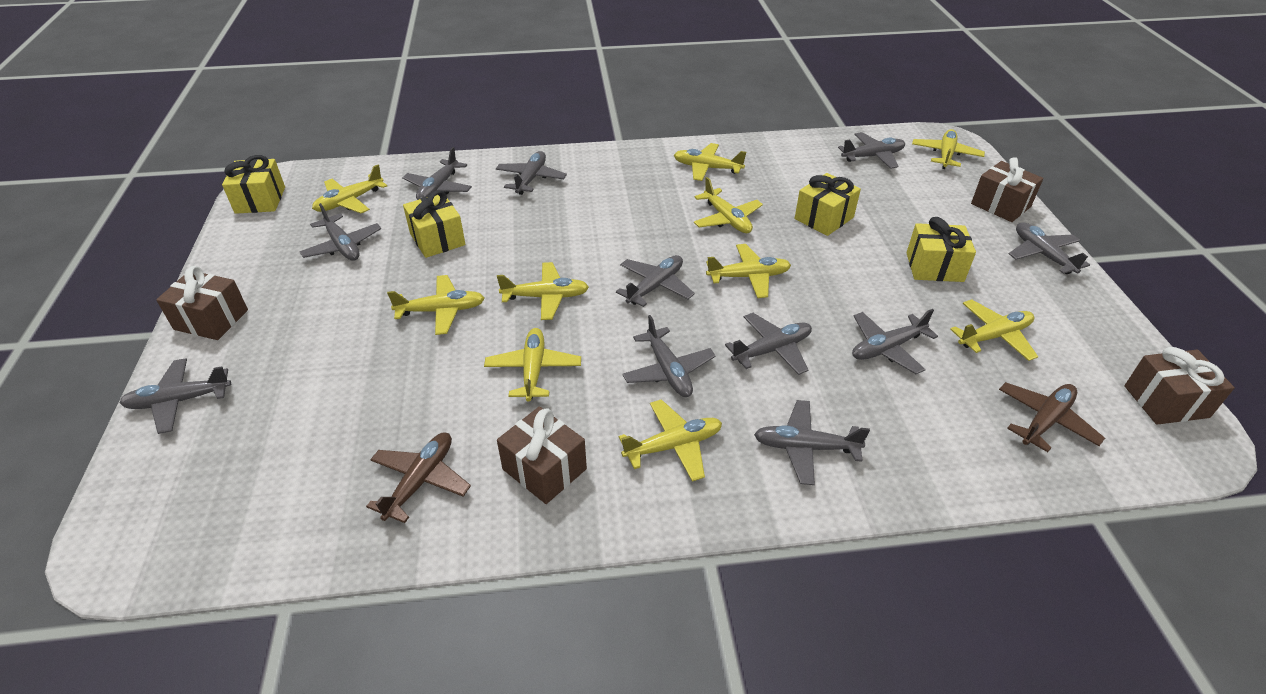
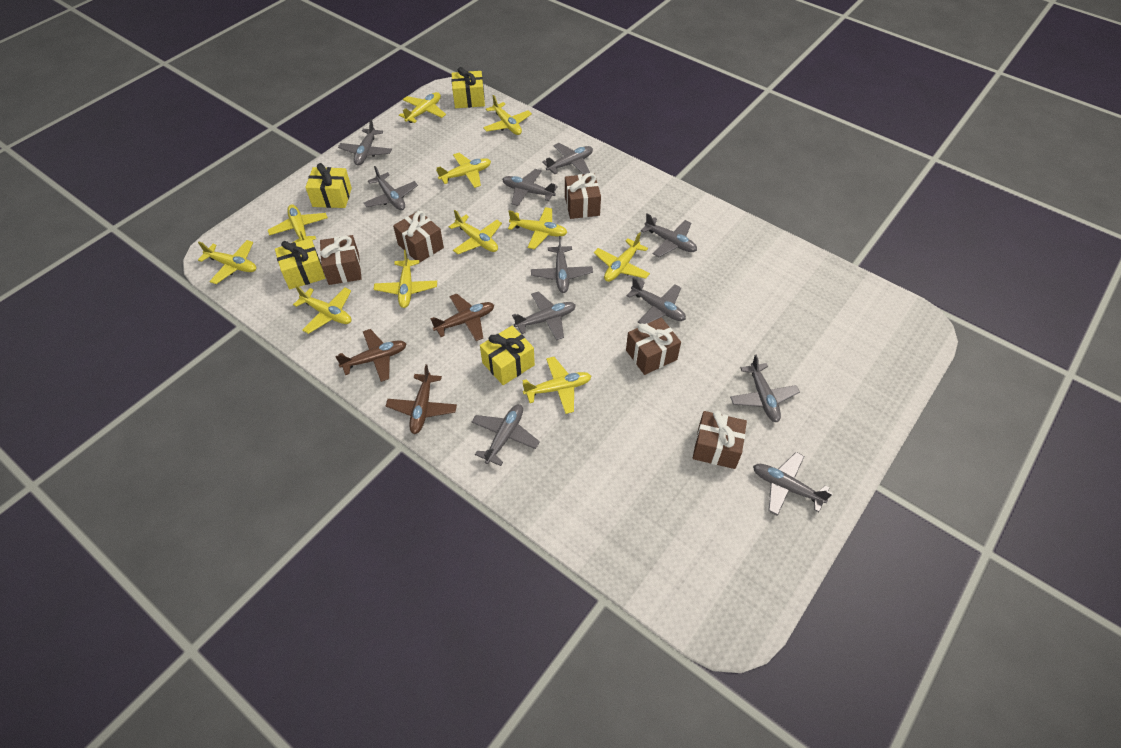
brown gift: [156,266,248,340] [497,407,587,504] [971,157,1043,222] [1124,347,1235,425] = 4 -> [320,235,362,285] [393,211,444,263] [565,173,601,219] [626,318,681,375] [693,411,747,469] = 5
brown plane: [366,432,471,523] [999,382,1105,452] = 2 -> [335,329,407,382] [386,364,457,434] [431,293,494,341] = 3
yellow plane: [312,165,387,213] [387,275,485,335] [484,328,581,402] [497,262,589,320] [619,399,722,482] [674,143,746,181] [694,177,763,233] [706,244,791,298] [912,129,985,169] [950,299,1038,361] = 10 -> [198,240,256,284] [268,204,328,243] [293,286,351,334] [374,250,437,308] [399,92,446,123] [436,153,491,188] [449,210,502,254] [483,95,532,135] [508,207,567,249] [522,357,591,414] [594,232,650,282] = 11

